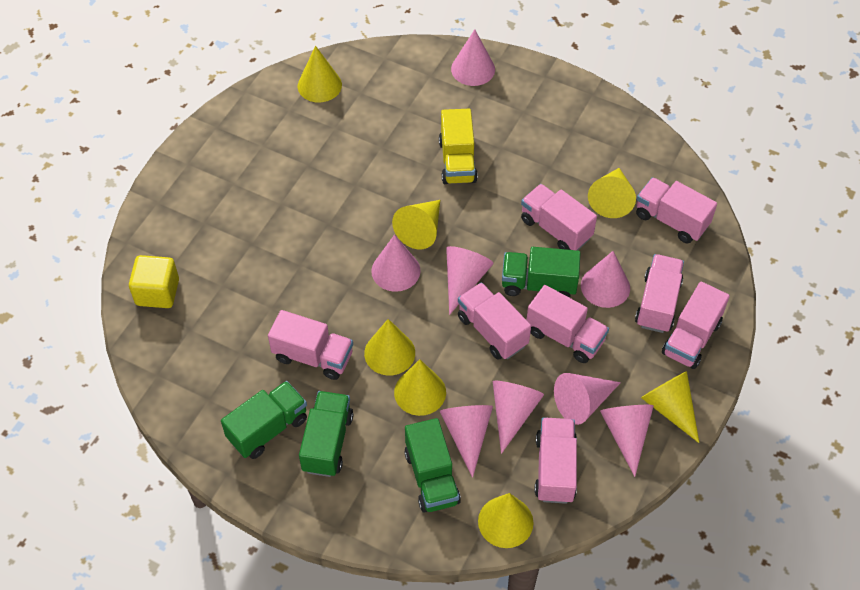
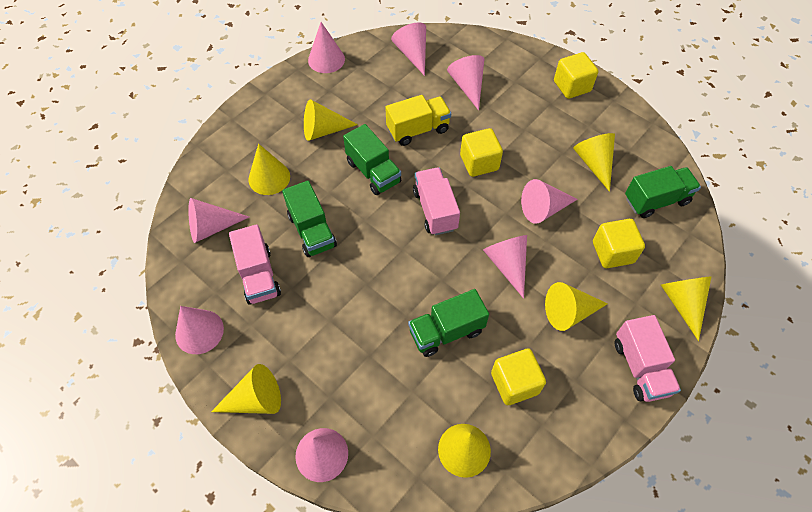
pink truck: [268,310,353,380] [458,282,531,360] [521,184,597,251] [527,285,609,363] [534,417,577,504] [635,254,684,333] [636,177,717,243] [662,282,730,369] = 8 -> [229,224,281,305] [413,167,460,235] [615,315,681,402] = 3
yellow cube: [129,255,179,308] = 1 -> [460,128,503,177] [491,349,546,405] [554,52,598,99] [593,219,645,268] = 4

